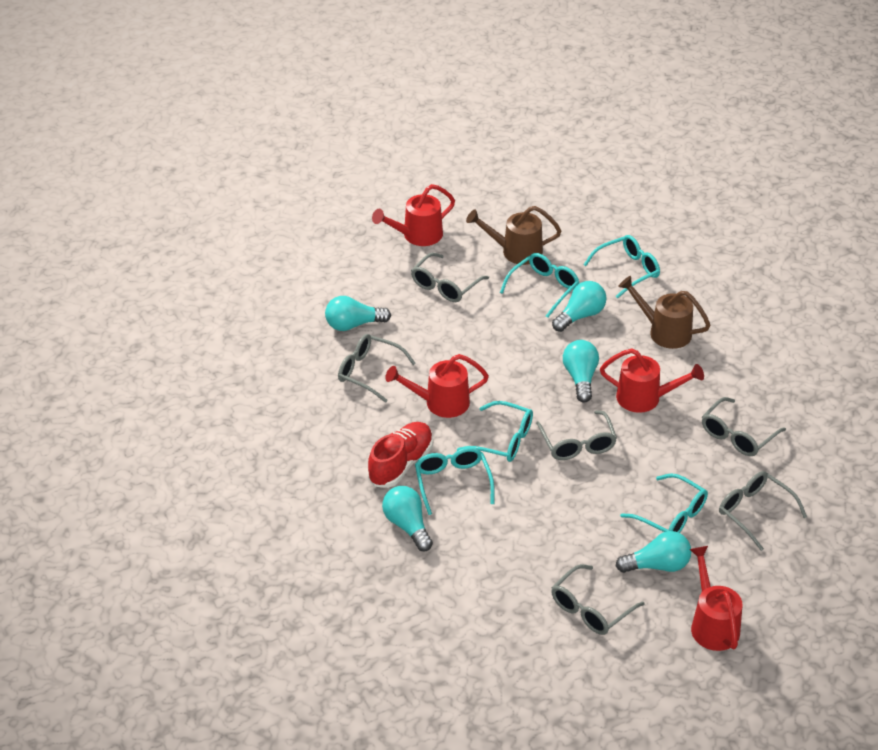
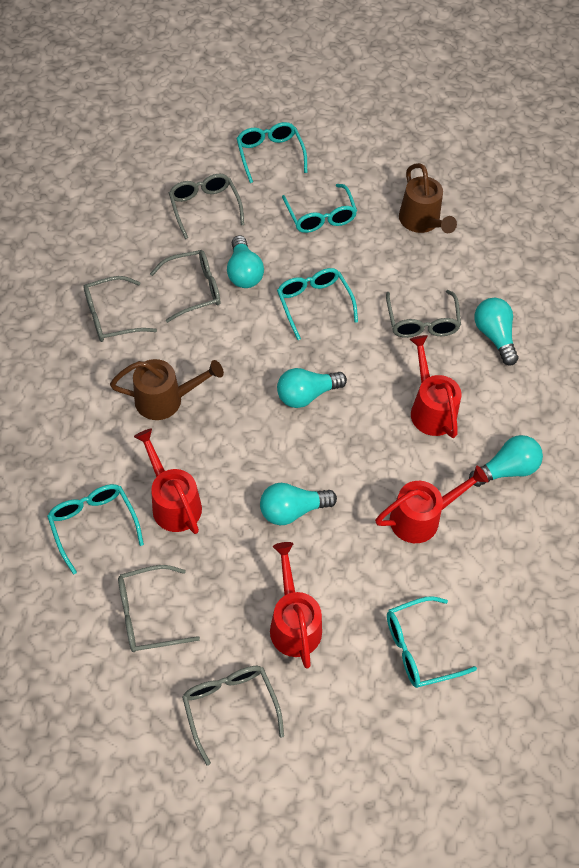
red shoe: [367,422,433,488] = 1 -> none = 0

